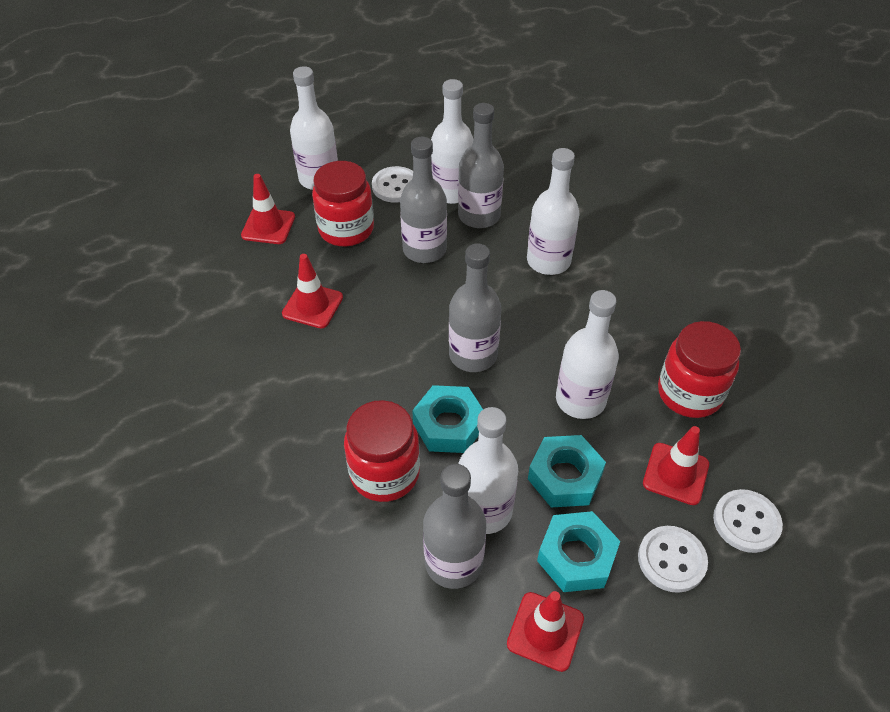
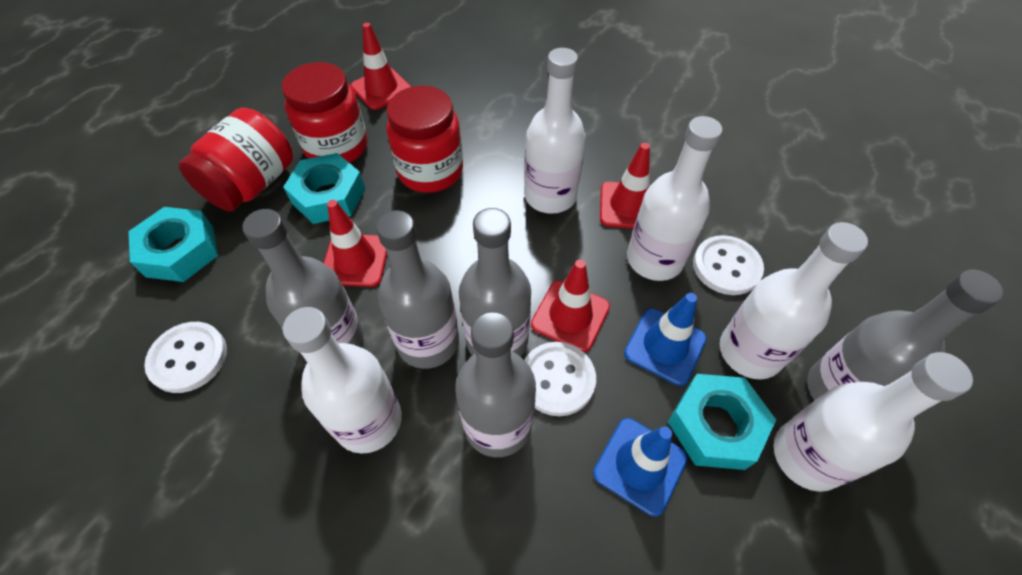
blue traffic cone: none = 0 -> [593,418,688,516] [624,293,707,386] = 2
grey bottle: [400,137,447,263] [423,464,486,589] [449,243,501,372] [458,103,504,228] = 4 -> [243,209,364,347] [376,210,459,369] [455,312,536,457] [459,208,531,357] [807,270,1004,400] = 5

